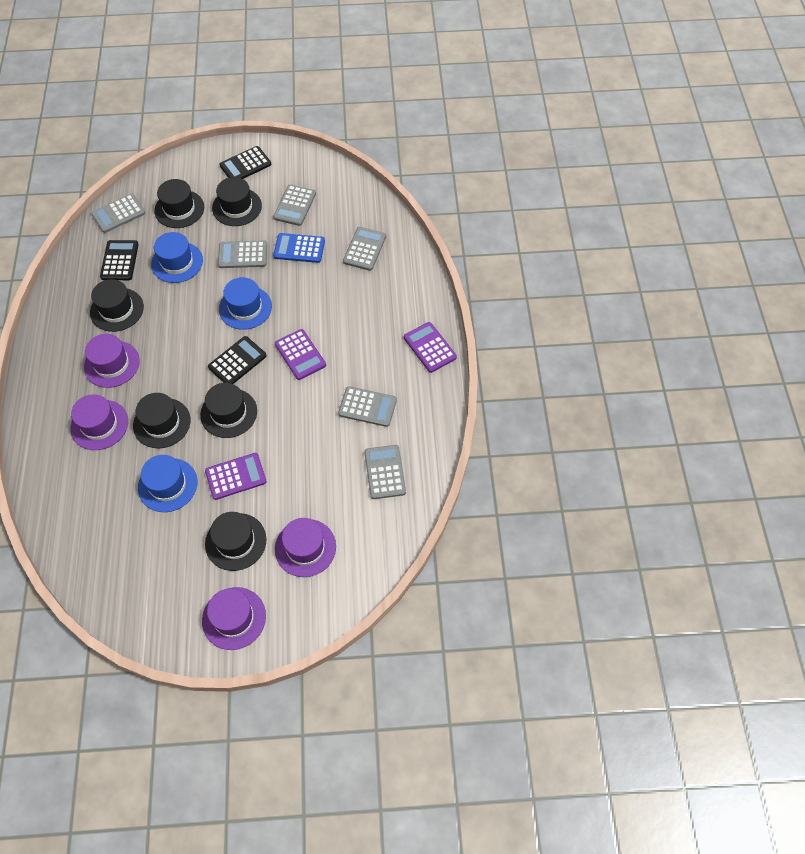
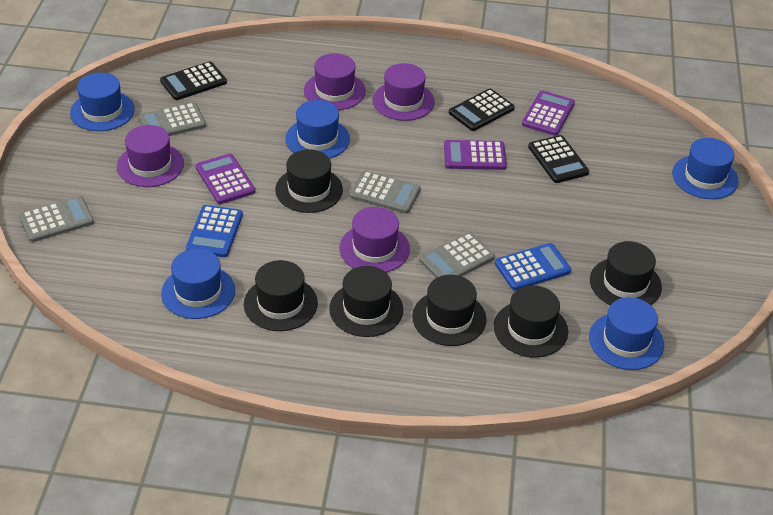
blue calculator: [273,233,325,263] = 1 -> [186,205,243,257] [495,243,571,290] = 2
blue hat: [138,455,197,512] [151,232,203,283] [219,277,272,330] = 3 -> [70,72,135,131] [161,249,235,319] [285,100,350,159] [589,297,664,370] [672,138,739,199] = 5
grey calculator: [91,194,145,233] [218,241,267,268] [273,184,316,226] [338,386,397,427] [343,227,386,271] [364,445,406,499] = 6 -> [19,196,94,242] [139,102,206,136] [350,171,421,213] [419,232,495,278] = 4

